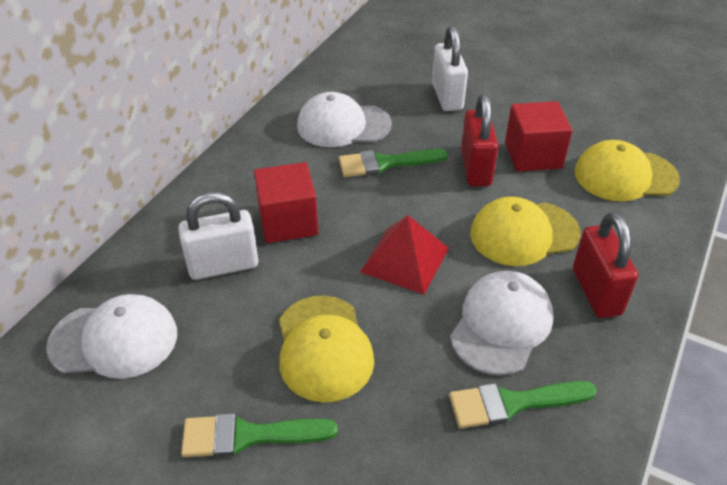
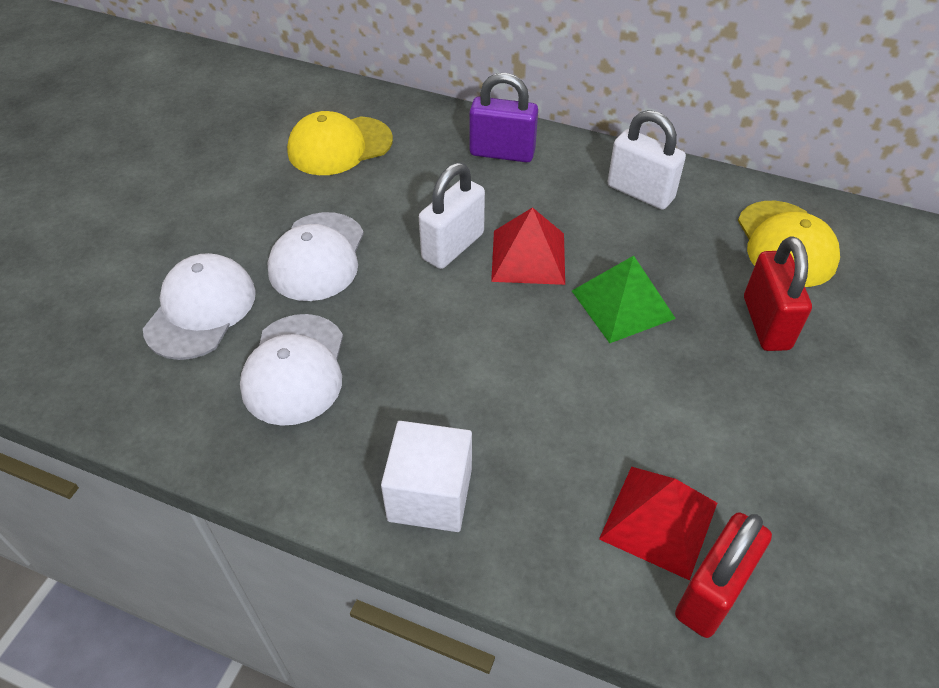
green brush: [181,413,338,457] [338,149,448,177] [449,381,597,429] = 3 -> none = 0
green pyramid: none = 0 -> [572,256,676,343] = 1
purple padlock: none = 0 -> [470,73,538,162] = 1
red cube: [254,162,318,243] [505,101,572,172] = 2 -> none = 0
red pyramid: [360,215,449,295] = 1 -> [491,207,565,285] [599,467,717,581] = 2
white cube: none = 0 -> [381,421,472,532] = 1
yellow cap: [279,295,374,402] [470,196,581,266] [574,140,680,201] = 3 -> [287,111,393,175] [738,201,840,287] = 2

